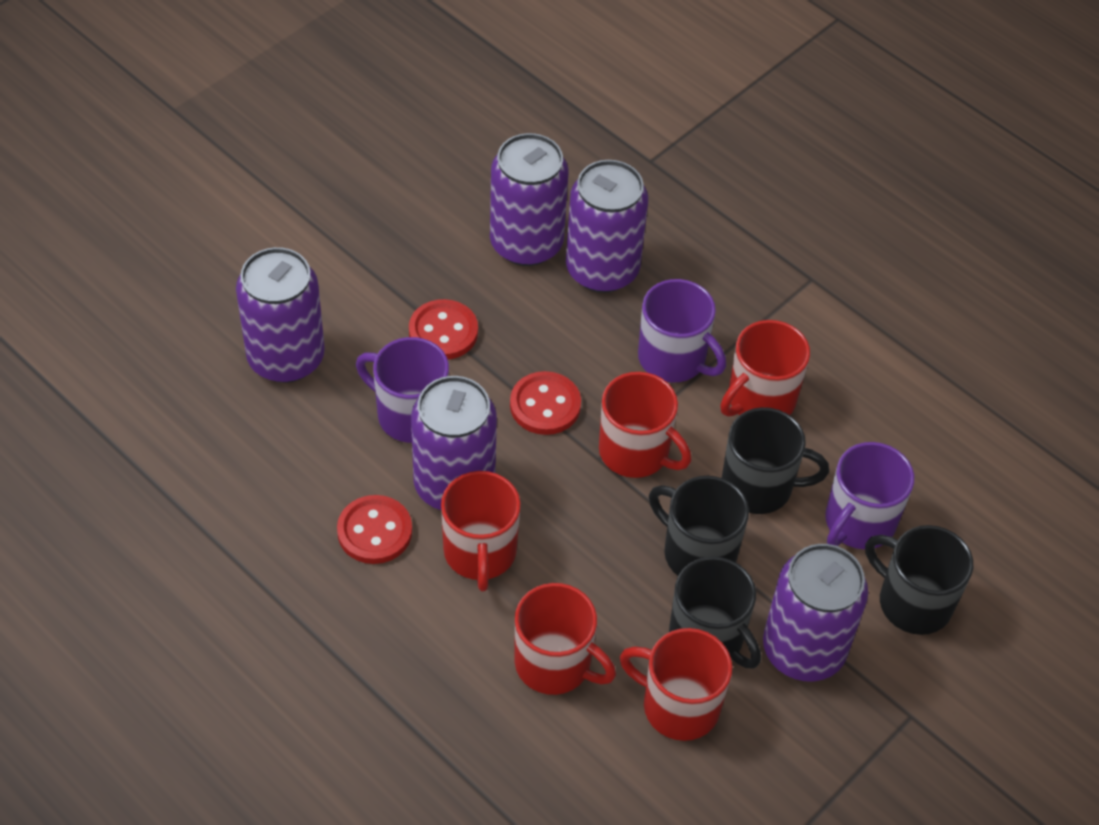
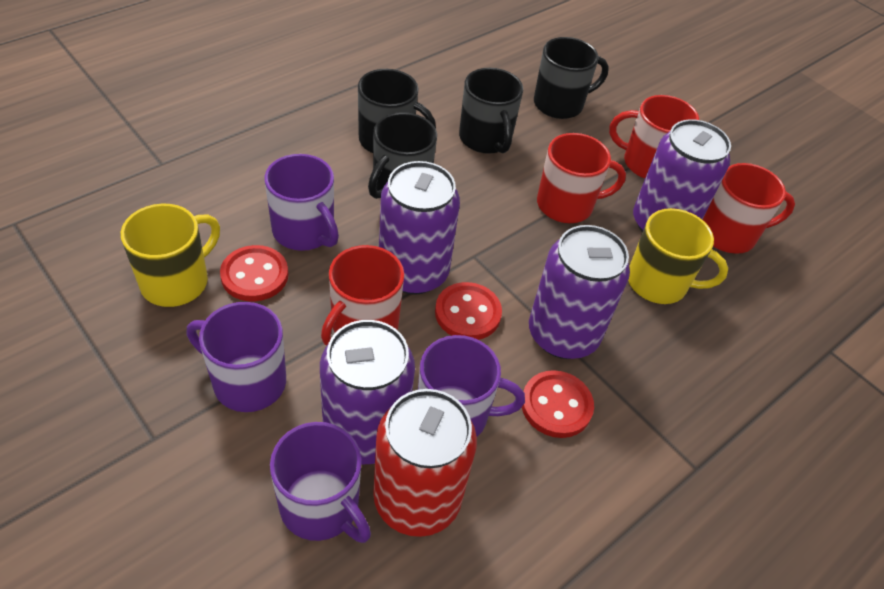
purple can: [236,247,325,383] [411,376,497,510] [490,133,568,266] [566,160,648,293] [763,544,868,681] = 5 -> [320,320,415,464] [379,161,460,295] [529,225,630,359] [633,119,731,232] = 4
purple mug: [356,337,449,443] [638,279,726,382] [825,442,914,549] = 3 -> [187,302,286,412] [264,154,339,251] [270,422,371,543] [418,335,525,437] = 4
red can: none = 0 -> [373,389,477,537] = 1
red mug: [441,471,521,591] [515,583,616,695] [599,372,691,478] [620,628,732,741] [720,320,810,417] = 5 -> [321,245,404,345] [537,133,626,223] [609,95,699,179] [703,163,795,254] = 4
yellow mug: none = 0 -> [121,204,220,307] [628,208,728,304] = 2

